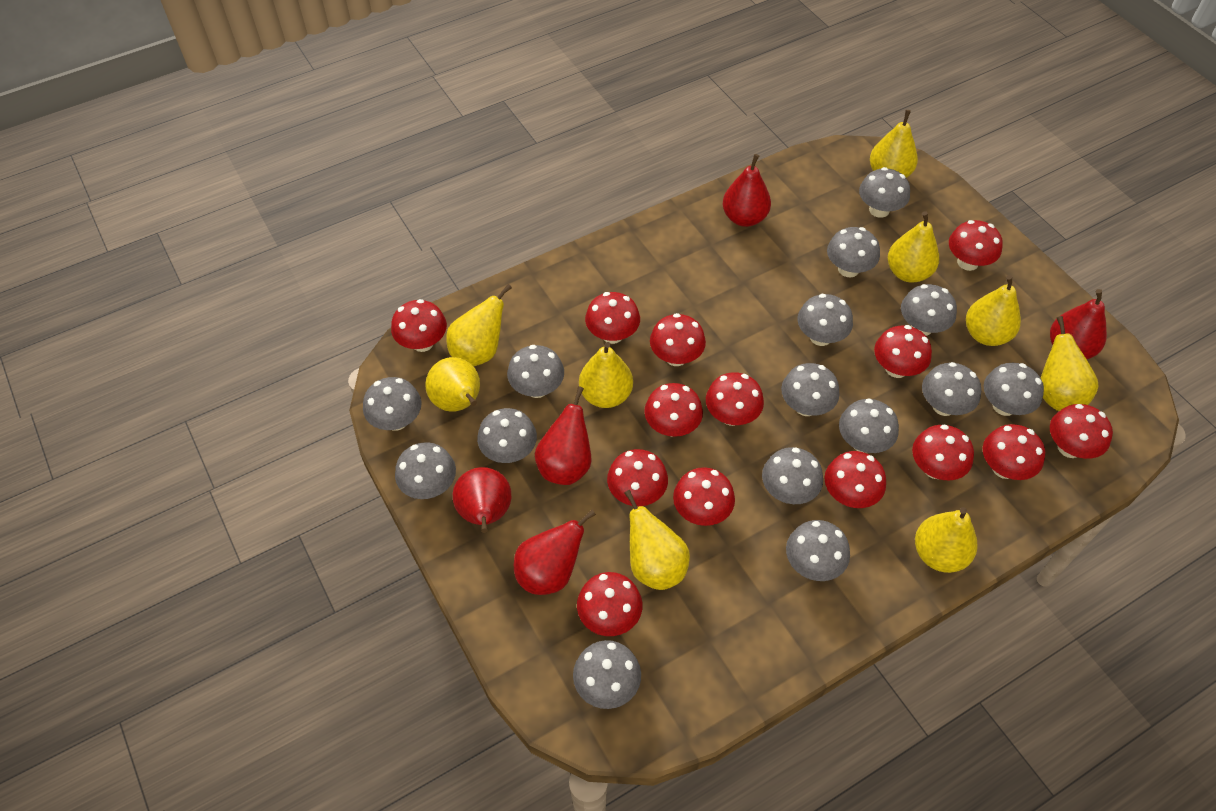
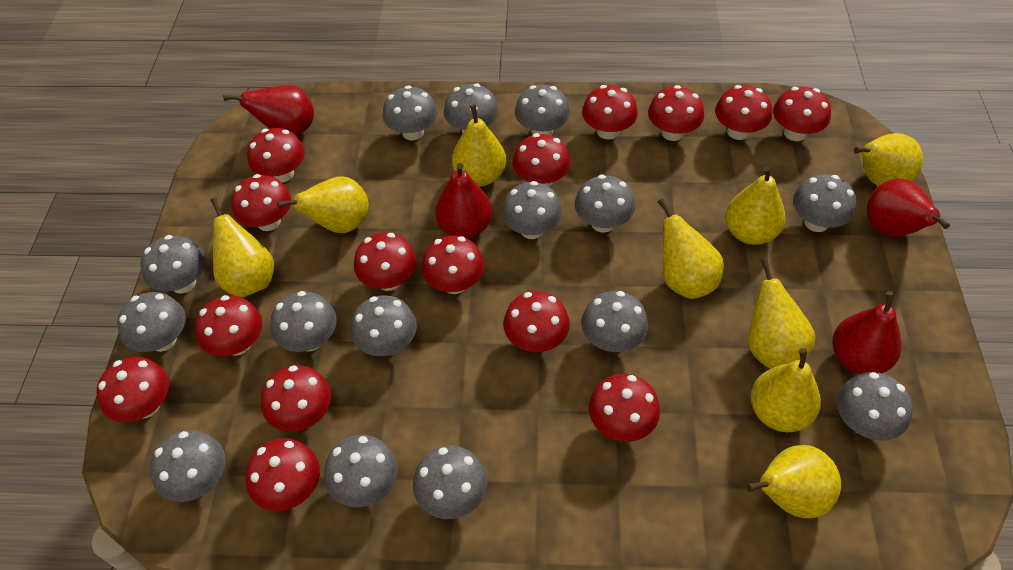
red mushroom: [391,299,447,352] [577,572,642,636] [585,292,640,344] [607,449,668,506] [644,383,703,437] [650,313,706,366] [673,467,735,526] [706,372,764,426] [824,451,886,508] [874,325,932,378] [912,425,974,480] [949,220,1003,271] [983,424,1045,480] [1050,404,1113,459] = 14 -> [96,357,169,422] [195,295,263,356] [231,174,291,231] [245,438,320,511] [247,128,305,183] [261,365,331,432] [354,233,416,291] [421,235,484,294] [503,291,570,352] [513,133,570,187] [582,85,638,140] [589,374,660,442] [648,85,704,141] [715,85,772,140] [773,87,831,141] = 15
red pear: [453,467,511,533] [514,510,596,595] [535,386,592,485] [723,154,771,227] [1050,289,1107,359] = 5 -> [223,85,314,135] [435,163,492,239] [832,291,902,374] [867,179,950,237] = 4

